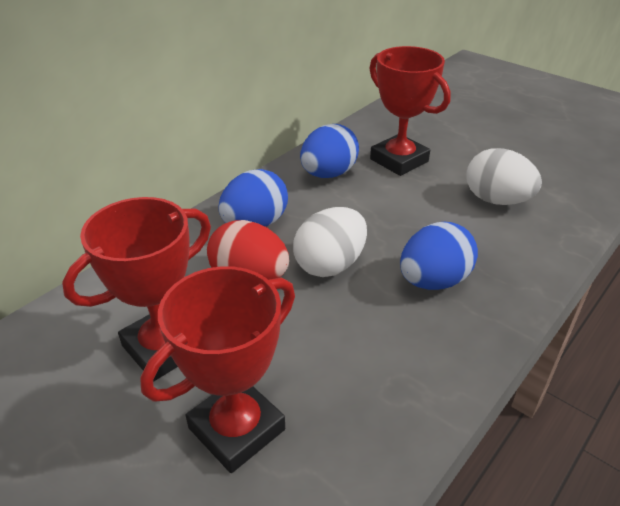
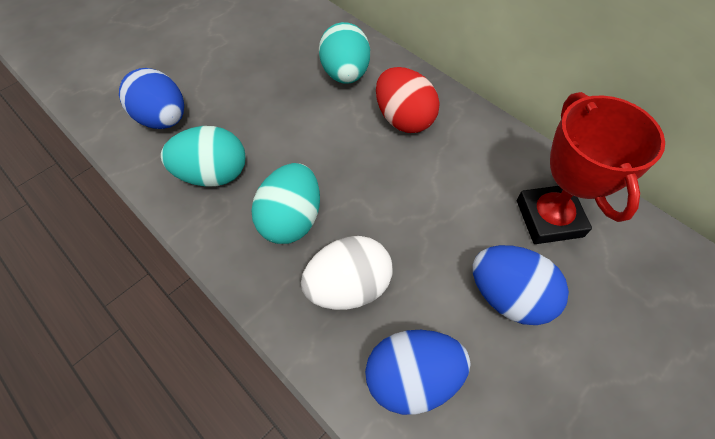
red trophy: [62,197,211,381] [140,266,295,473] [369,46,451,176] = 3 -> [517,92,665,244] = 1
turquoise egg: none = 0 -> [161,126,246,187] [252,163,320,244] [319,22,370,84] = 3
white egg: [293,207,367,277] [466,148,542,205] = 2 -> [301,236,393,310] = 1

